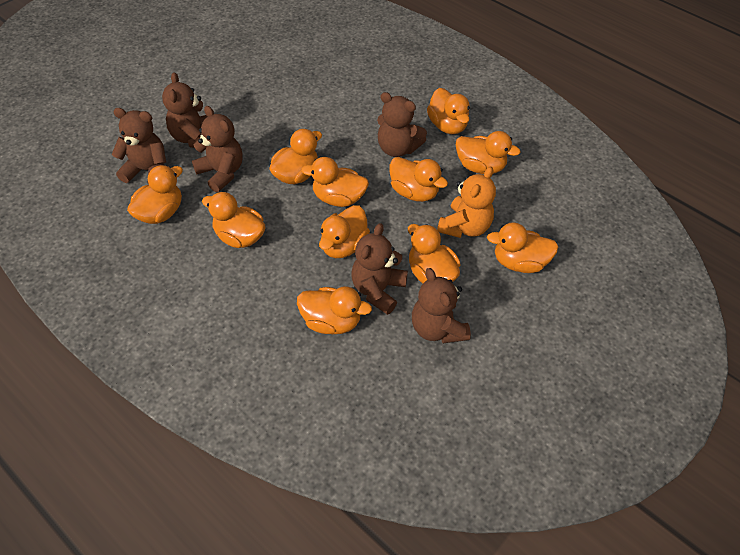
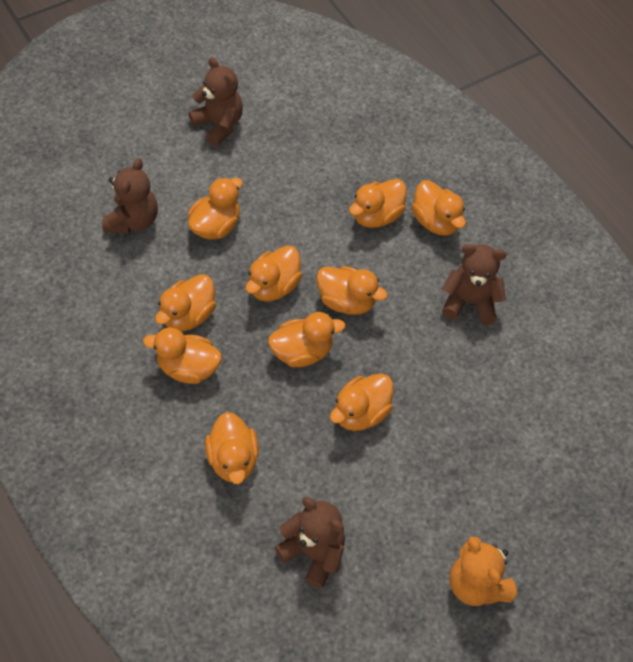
brown teddy bear: [111,108,166,183] [162,72,208,148] [192,106,243,192] [351,223,408,315] [377,92,427,157] [412,268,471,343] = 6 -> [102,158,158,234] [189,57,243,146] [275,497,345,588] [442,244,507,325] = 4
orange duck: [127,165,183,224] [202,192,266,248] [269,129,322,184] [297,286,372,334] [301,157,369,207] [319,205,370,258] [390,157,448,202] [408,224,460,283] [427,88,470,134] [456,131,521,174] [487,222,558,273] = 11 -> [143,328,222,384] [155,274,216,332] [188,177,243,240] [205,412,259,484] [246,245,302,302] [268,312,346,367] [316,266,388,315] [330,374,393,431] [349,179,407,228] [411,180,466,236] = 10

